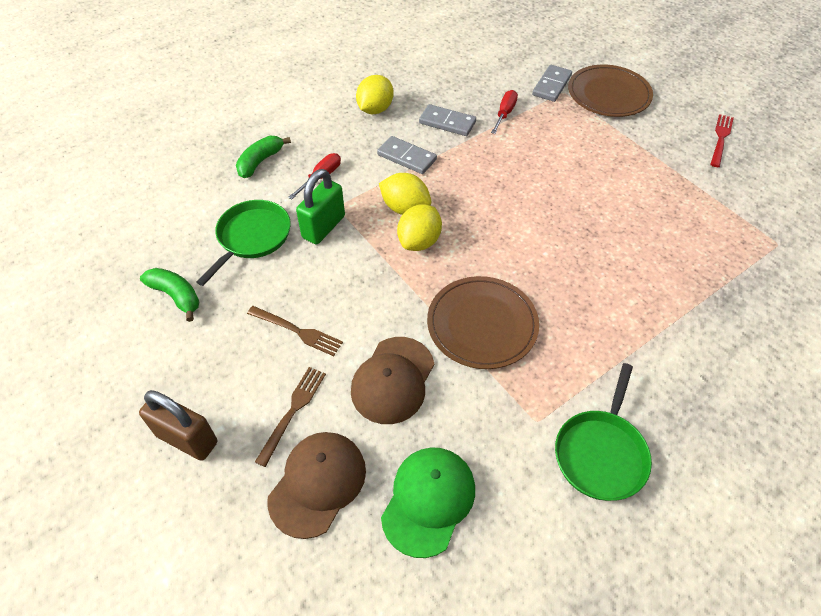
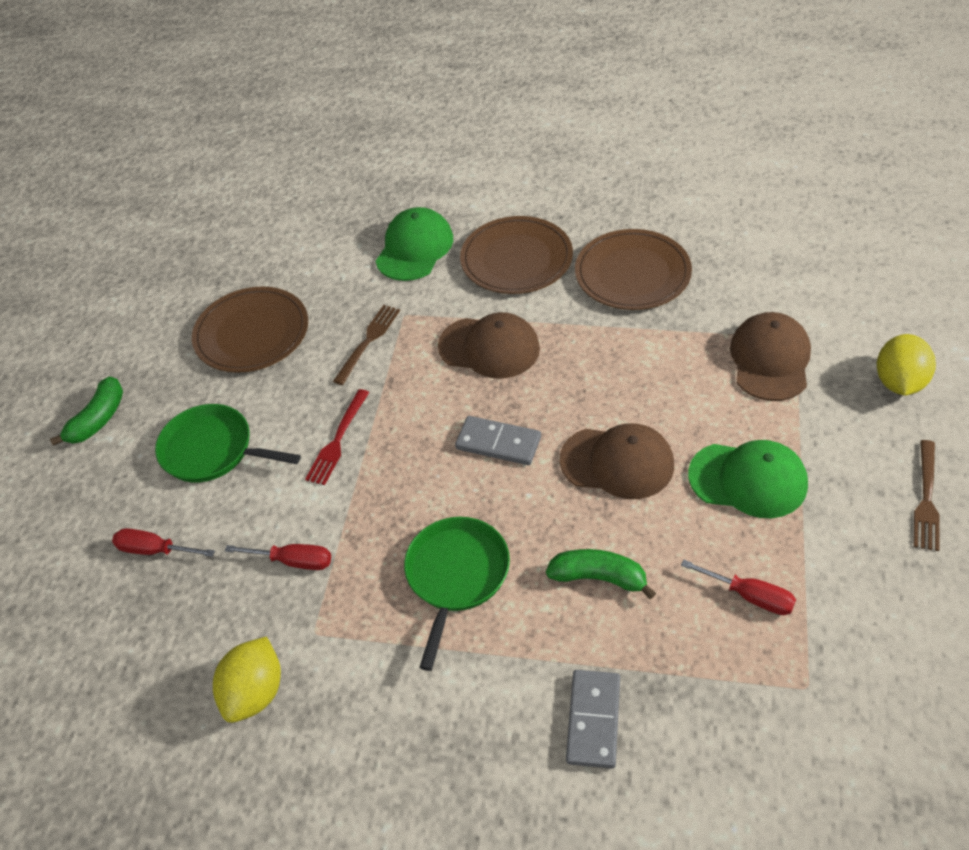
brown cap: [268,432,366,539] [351,337,434,424] = 2 -> [438,312,540,379] [560,423,674,499] [730,312,811,401] = 3
brown padlock: [139,390,217,461] = 1 -> none = 0
brown plate: [427,276,539,369] [568,65,653,117] = 2 -> [192,287,308,373] [460,216,573,294] [575,229,692,310] = 3
green cap: [381,448,475,558] = 1 -> [376,207,453,281] [688,440,808,518] = 2
green padlock: [296,169,345,244] = 1 -> none = 0
grey domino: [377,136,437,174] [419,104,476,136] [532,65,572,102] = 3 -> [455,416,541,465] [566,670,620,769] = 2
red screwdriver: [288,153,341,199] [491,90,518,134] = 2 -> [112,528,215,557] [225,544,331,570] [681,560,796,615] = 3
yellow lemon: [356,75,394,114] [379,173,432,215] [397,204,442,251] = 3 -> [213,637,281,723] [877,334,936,396] = 2

